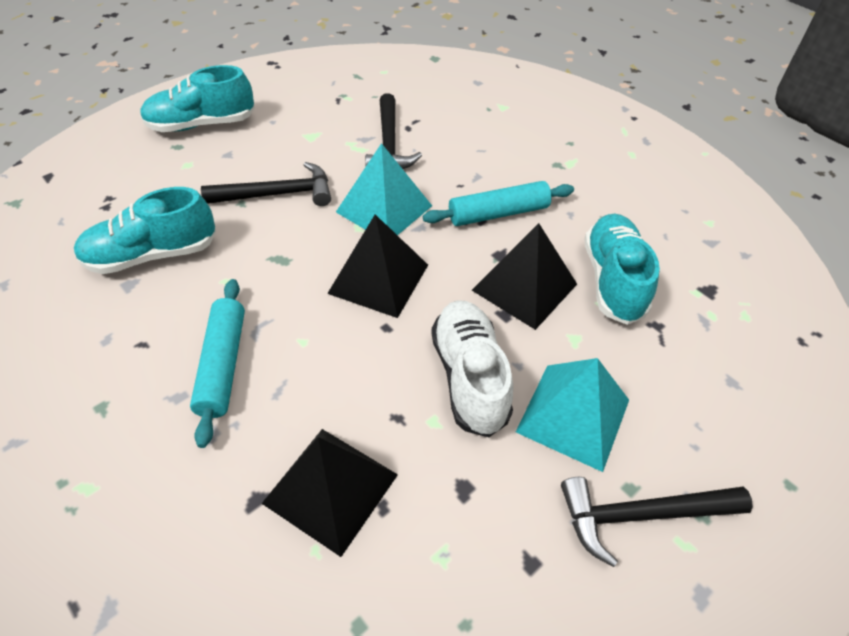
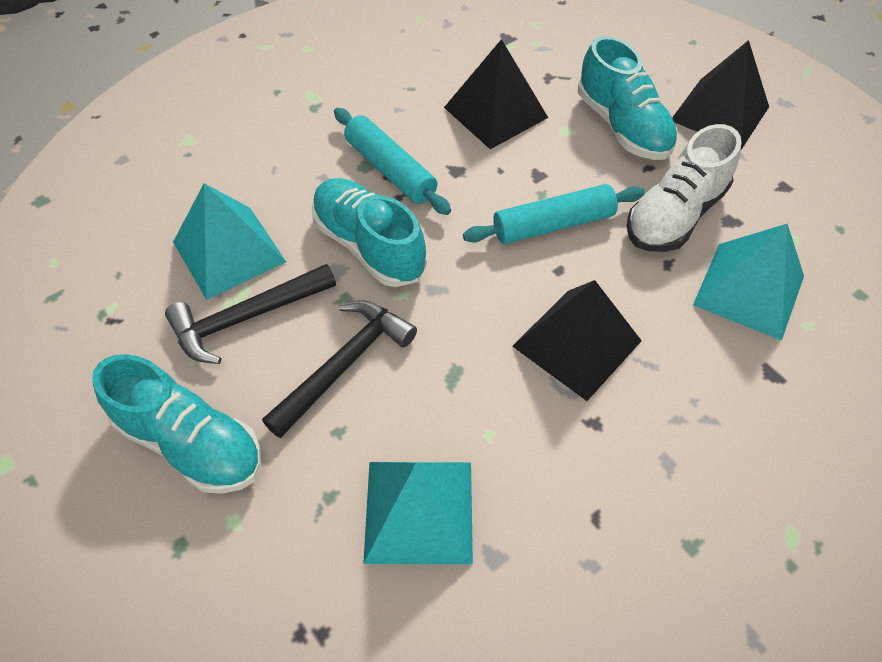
black hammer: [201,162,331,206] [365,93,422,169] [561,477,753,567] = 3 -> [165,264,336,364] [262,300,417,438] = 2
turquoise pyramid: [336,143,432,235] [516,358,629,472] = 2 -> [173,183,286,300] [363,462,473,564] [693,224,804,341] = 3

